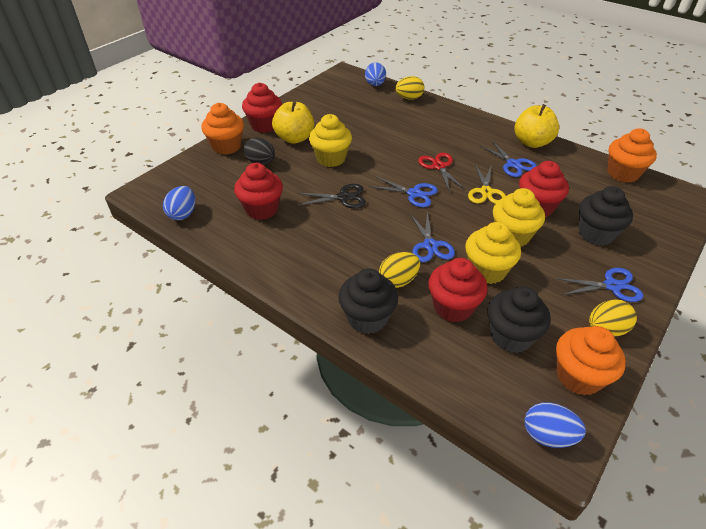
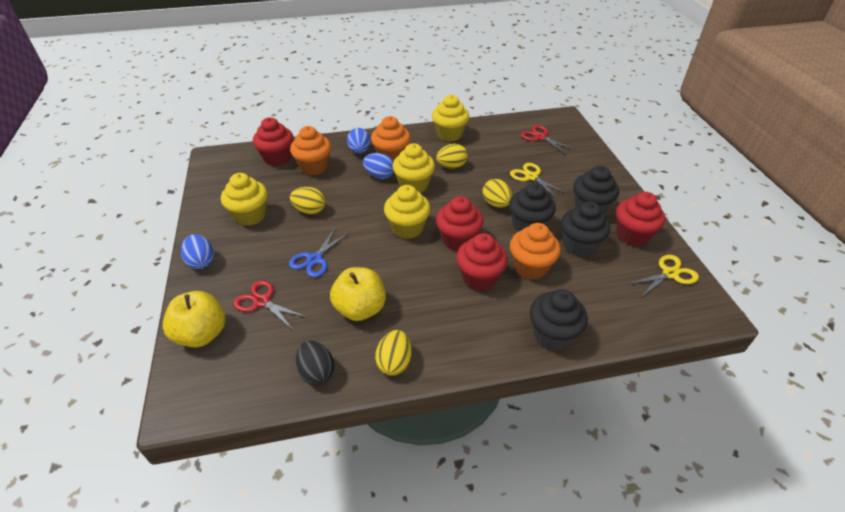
black cupcake: [339,269,398,334] [488,286,551,353] [579,186,633,246] = 3 -> [509,183,556,232] [530,289,588,351] [561,201,610,257] [573,166,619,214] = 4
black scissors: [298,184,366,208] = 1 -> none = 0
blue scissors: [369,176,438,207] [410,212,455,262] [480,141,537,177] [556,268,643,302] = 4 -> [289,227,350,277] = 1
red scissors: [418,153,465,192] = 1 -> [233,280,308,330] [521,125,576,154] = 2
yellow cupcake: [309,114,352,167] [465,222,521,284] [493,188,545,247] = 3 -> [221,173,268,226] [384,185,430,239] [393,143,435,193] [432,95,469,142] = 4
yellow egg: [379,252,420,288] [395,76,424,100] [589,299,637,336] = 3 -> [290,187,325,214] [375,330,412,376] [436,144,468,169] [483,179,512,208] = 4
yellow scissors: [468,165,506,204] = 1 -> [510,163,568,199] [627,255,699,297] = 2

